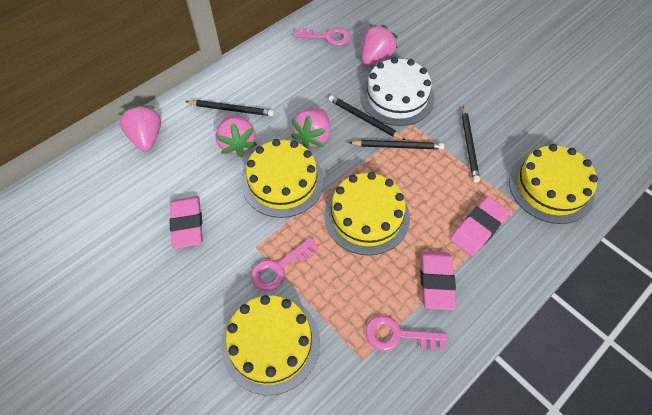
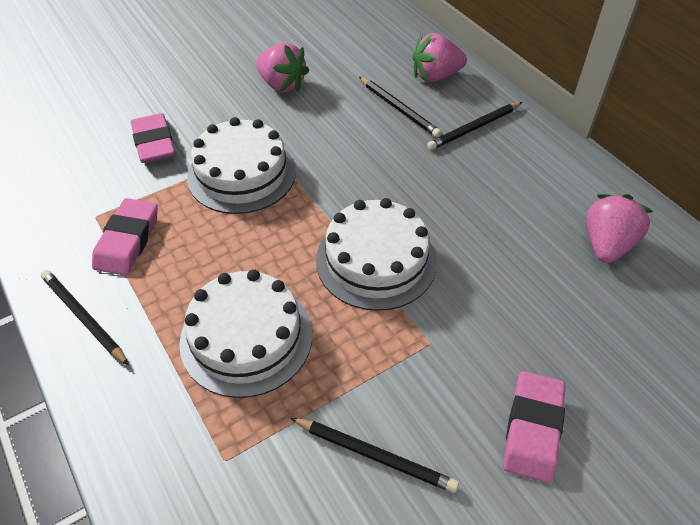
pink key: [251,237,319,291] [294,27,350,46] [365,315,448,351] = 3 -> none = 0
pink strawberry: [118,105,161,151] [215,115,257,157] [291,108,330,149] [362,24,398,65] = 4 -> [256,43,309,92] [412,33,467,82] [586,194,653,263] = 3
white cake: [360,57,434,126] = 1 -> [179,269,312,398] [187,117,296,214] [316,198,437,311] = 3
yellow cake: [221,295,320,395] [242,139,324,218] [324,172,410,255] [509,144,598,224] = 4 -> none = 0

